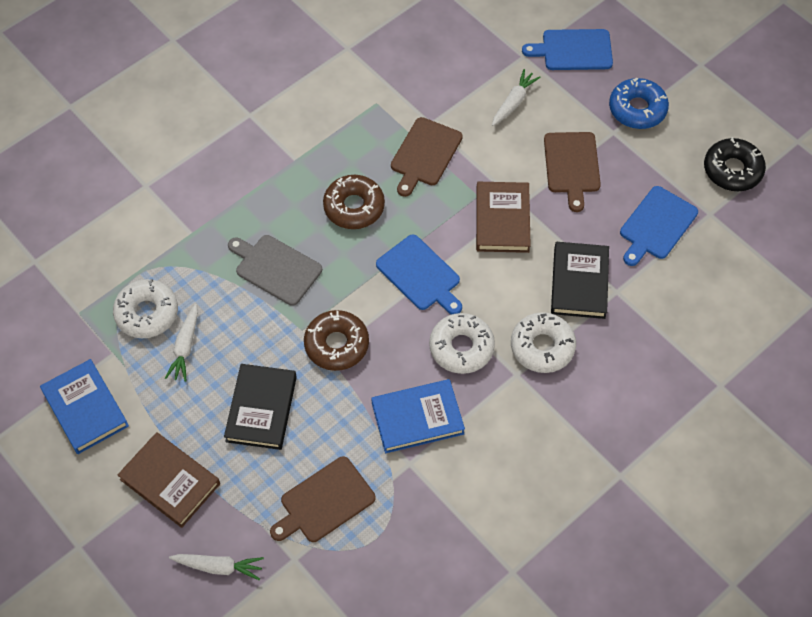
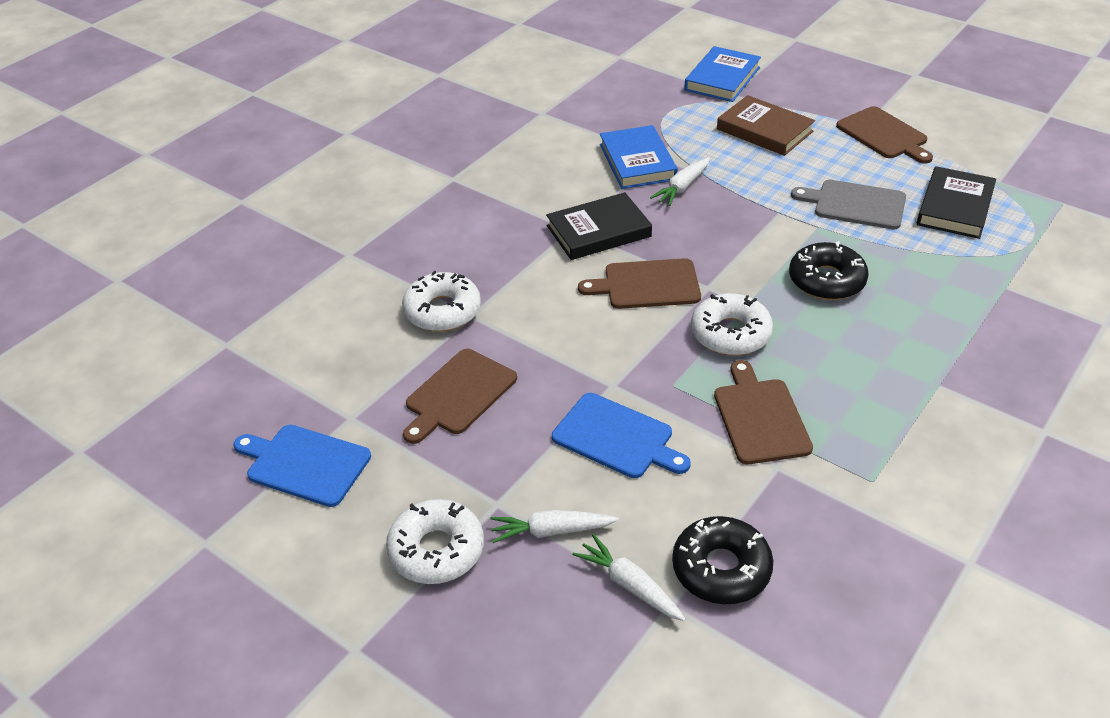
black donut: [704,137,766,191] = 1 -> [672,516,773,604] [789,241,869,300] = 2
blue cutting board: [376,235,462,315] [522,29,613,70] [620,186,698,266] = 3 -> [234,425,371,507] [552,393,691,478] = 2
blue donut: [609,78,669,129] = 1 -> none = 0
brown book: [118,432,220,528] [476,182,531,253] = 2 -> [717,95,815,156] = 1
brown cutting board: [270,456,376,542] [391,117,463,197] [544,132,601,212] = 3 -> [403,349,517,444] [578,258,701,309] [714,360,813,464] [836,106,933,164] = 4
brown donut: [304,310,369,371] [323,175,385,229] = 2 -> none = 0

